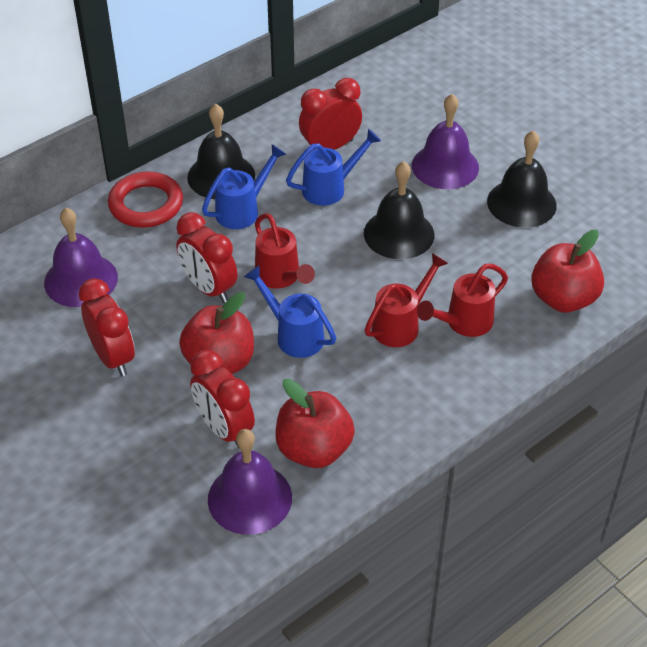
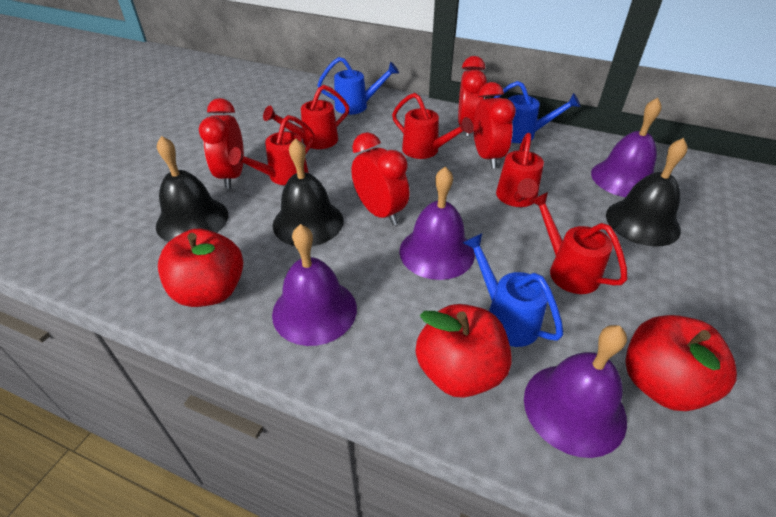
purple bell: [44,208,118,307] [208,429,292,535] [412,94,479,189] = 3 -> [272,224,357,346] [399,166,475,280] [524,325,627,458] [591,98,662,197] = 4
red ring: [108,172,183,228] = 1 -> none = 0
red watering can: [255,213,315,289] [365,253,448,347] [417,264,508,337] = 3 -> [228,115,315,185] [263,85,350,149] [392,93,474,159] [496,133,544,207] [530,192,627,294] = 5

